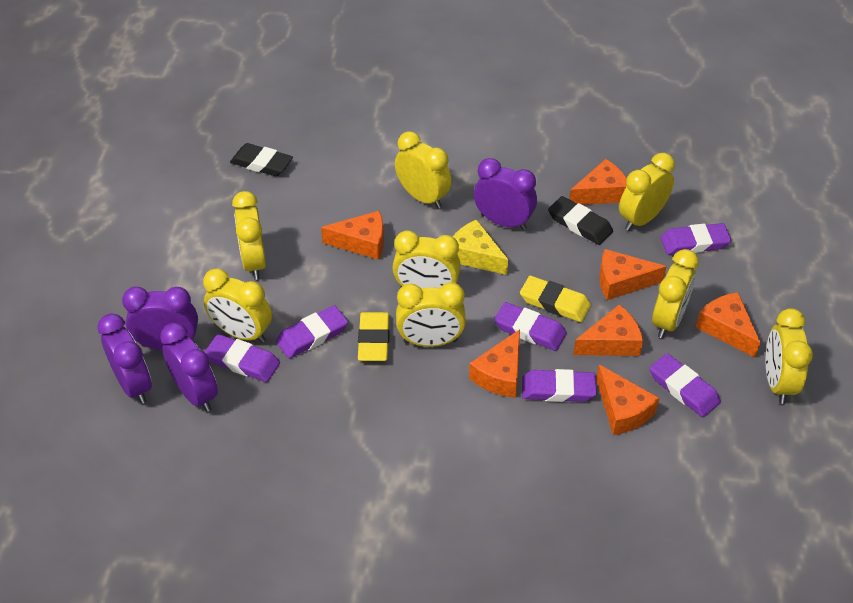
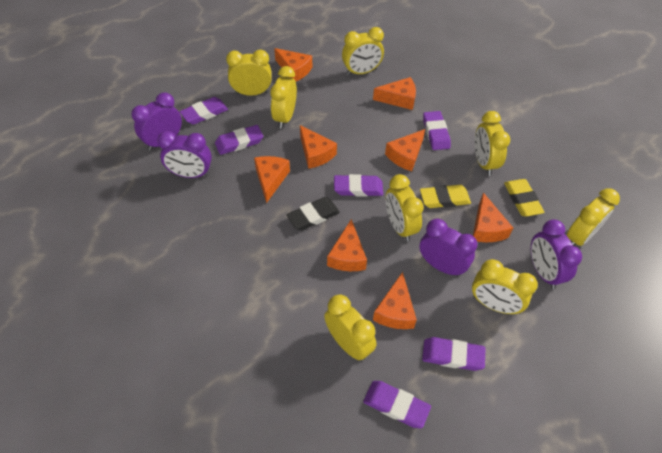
black eraser: [230,143,293,176] [548,196,613,245] = 2 -> [287,197,340,231] = 1
orange cheese: [321,211,384,260] [469,329,520,398] [569,159,627,205] [573,304,643,356] [596,365,659,435] [599,249,667,300] [696,292,761,357] = 7 -> [254,156,290,203] [274,48,312,81] [300,125,337,169] [327,219,367,271] [373,77,416,110] [373,272,417,329] [385,129,425,171] [473,193,513,242] = 8
yellow cheese: [453,220,508,275] = 1 -> none = 0

